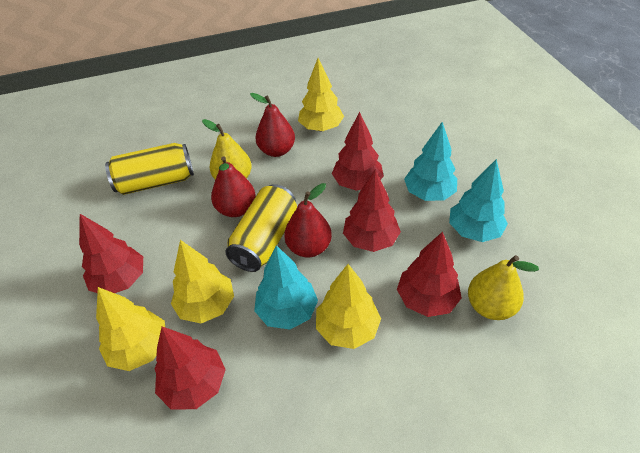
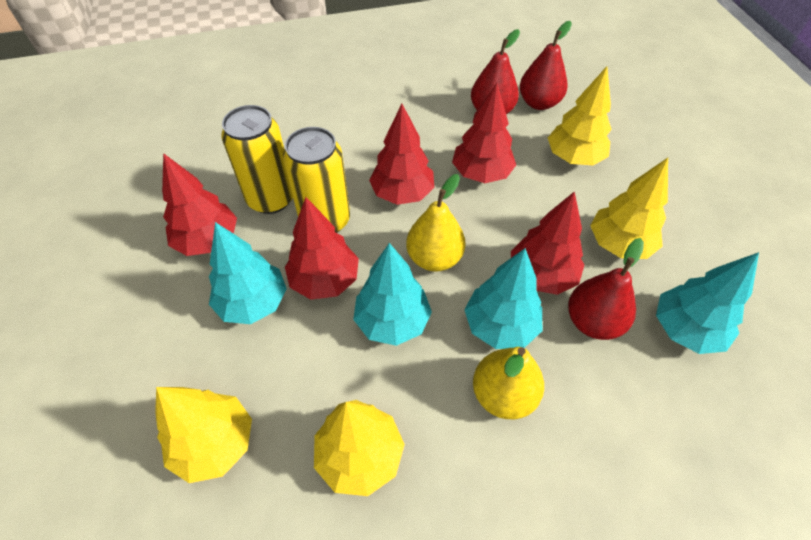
turquoise tree: [254,245,318,330] [404,121,457,201] [449,159,508,242] = 3 -> [209,222,287,324] [353,243,432,346] [464,248,542,349] [656,252,759,354] = 4

